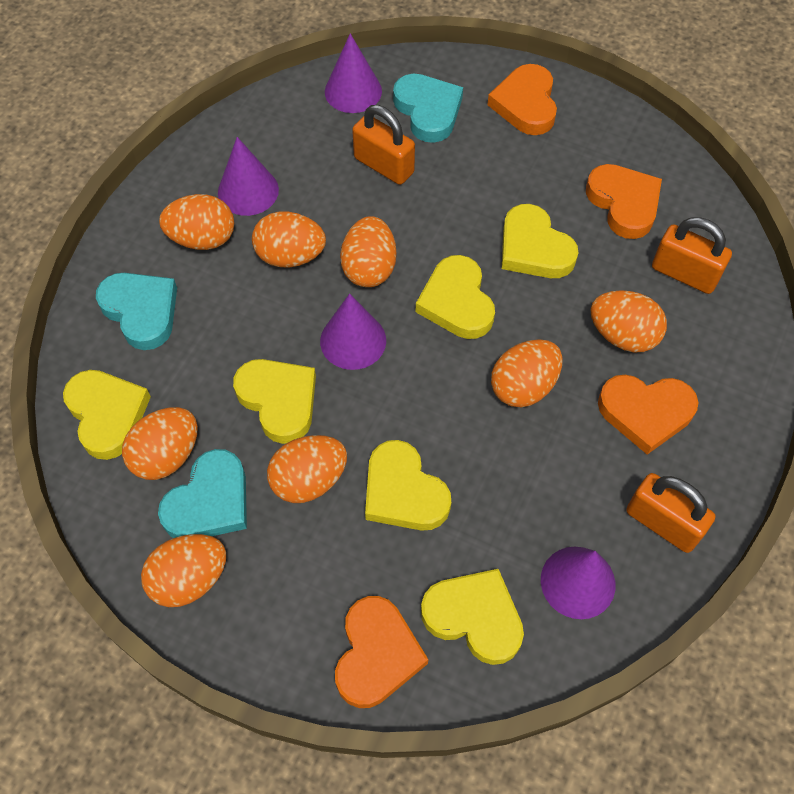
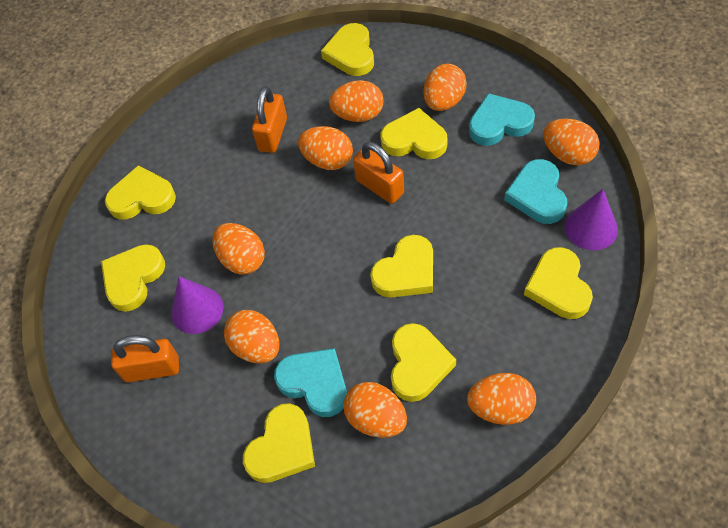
orange heart: [335,596,428,708] [487,64,557,135] [586,164,662,239] [598,375,699,455] = 4 -> none = 0
purple cone: [218,137,279,216] [320,293,386,370] [325,33,382,113] [541,547,615,619] = 4 -> [171,276,223,334] [565,189,618,250] = 2
yellow heart: [63,370,151,460] [233,359,316,444] [365,440,451,531] [416,255,495,339] [421,569,524,665] [502,204,578,278] = 6 -> [101,244,165,312] [105,165,176,220] [243,403,315,483] [321,23,374,76] [370,235,433,298] [380,108,447,159] [391,323,456,402] [524,247,593,319] = 8

